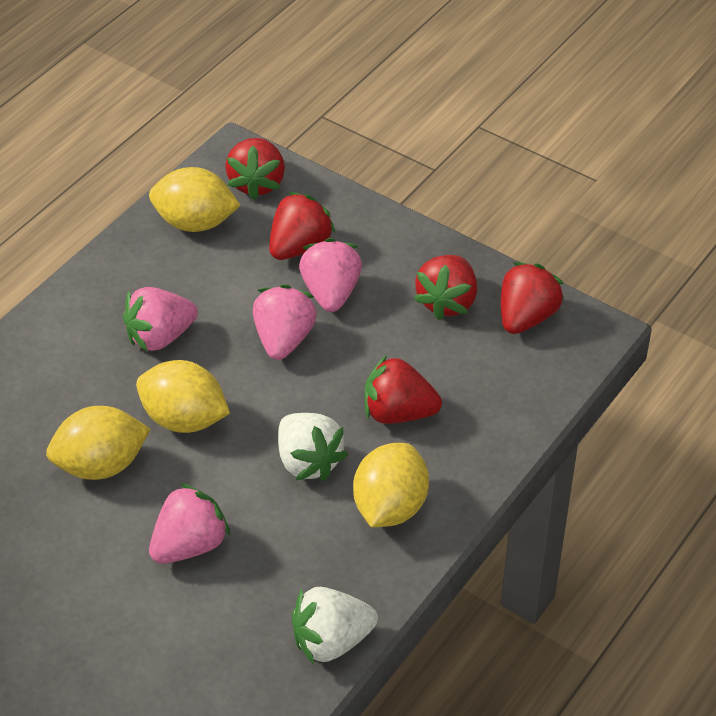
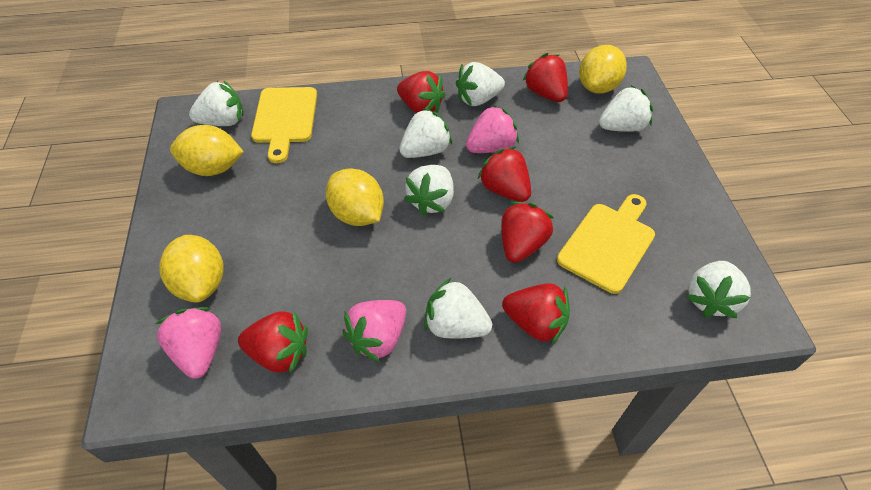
pink strawberry: [123,287,198,352] [149,483,230,564] [253,284,317,360] [299,238,362,312] = 4 -> [155,307,221,379] [343,300,406,362] [466,105,519,153] = 3
red strawberry: [225,138,285,200] [269,192,336,260] [365,355,442,424] [414,255,477,320] [501,262,564,334] = 5 -> [238,311,308,373] [397,71,446,113] [478,147,531,202] [501,202,554,263] [502,283,570,345] [523,53,568,102] = 6
white strawberry: [278,413,348,481] [292,587,378,664] = 2 -> [189,81,243,126] [399,108,452,158] [404,165,454,216] [424,278,492,339] [456,62,505,106] [599,86,653,132] [686,261,751,318] = 7
yellow cutting board: none = 0 -> [251,87,317,163] [557,194,655,294] = 2

